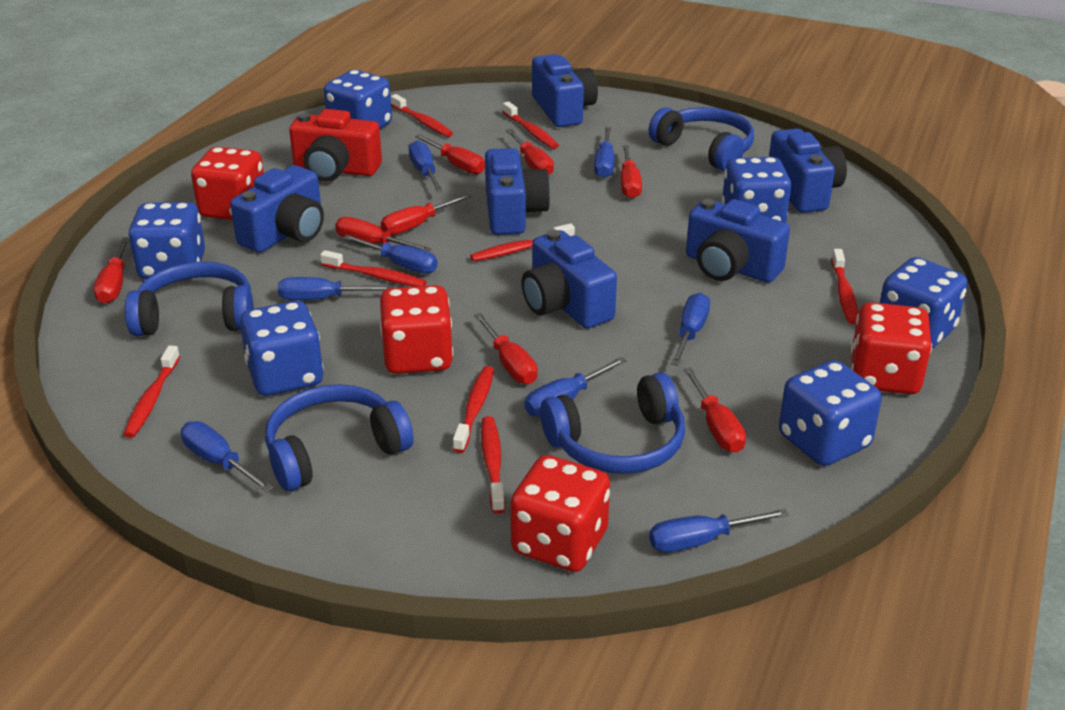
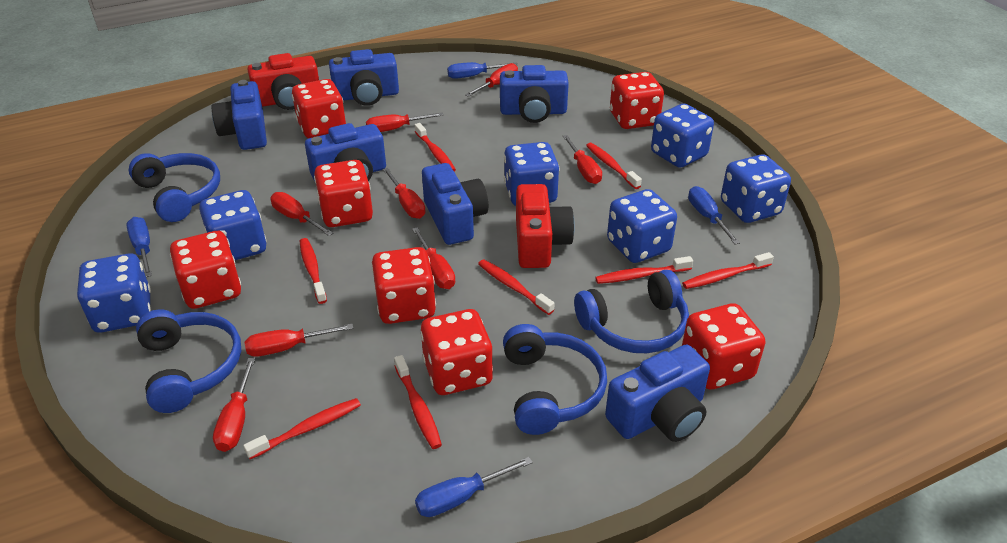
blue screwdriver: [181,421,274,492] [278,277,393,300] [343,235,438,274] [409,140,443,192] [525,357,627,416] [594,127,614,178] [649,509,789,552] [671,293,710,366] = 8 -> [126,217,152,277] [415,457,533,517] [447,62,518,79] [688,186,740,244] = 4
red camera: [289,109,382,182] = 1 -> [248,53,319,110] [516,184,575,268] = 2
red dice: [191,147,264,220] [380,285,453,374] [510,455,610,572] [851,302,932,394] = 4 -> [170,231,241,309] [292,79,346,138] [314,160,373,227] [371,247,436,324] [420,309,493,395] [610,72,664,129] [682,303,765,389] = 7

